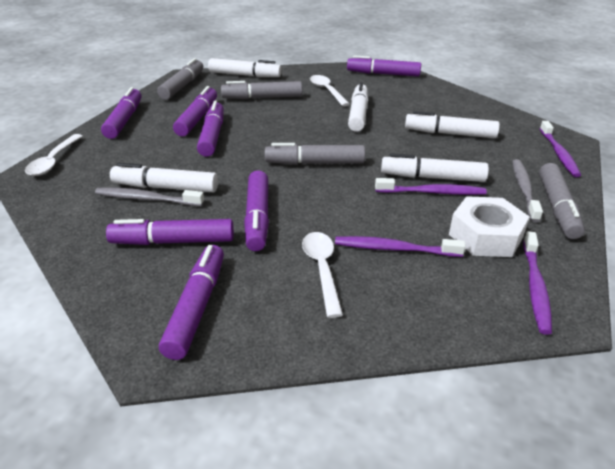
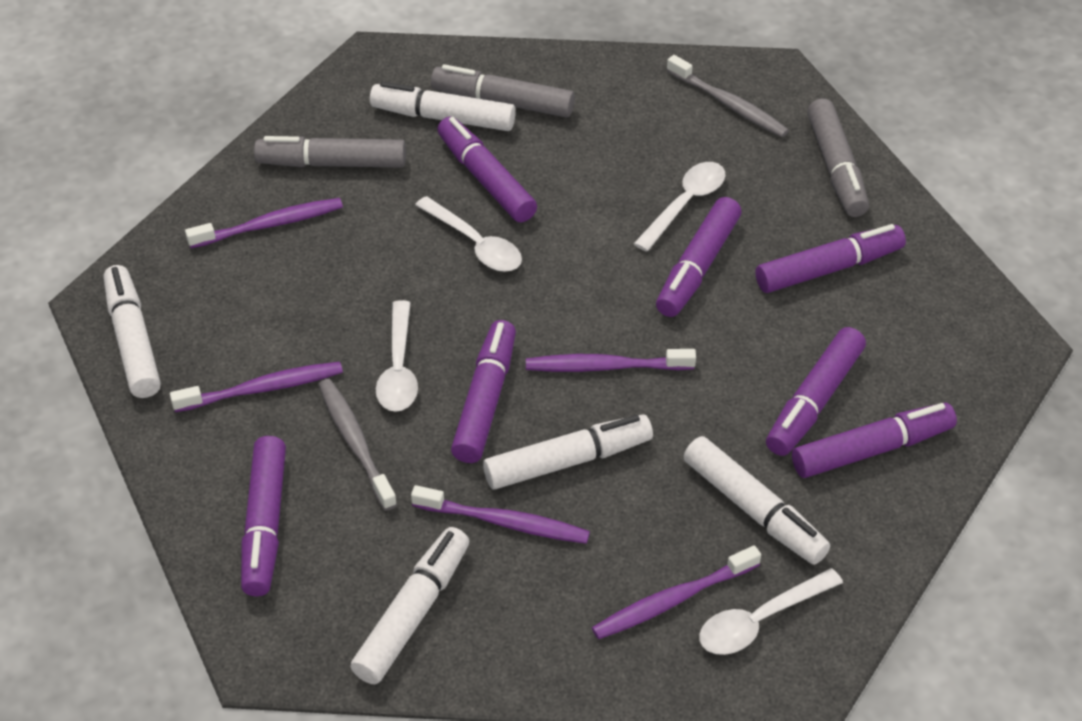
grey marker: [157,58,203,100] [221,81,302,99] [265,143,365,165] [539,163,585,239] = 4 -> [254,136,406,168] [431,64,575,117] [807,99,869,217] = 3
purple toothbrush: [335,236,466,257] [375,178,487,195] [523,231,552,335] [540,121,581,177] = 4 -> [170,362,343,412] [185,198,343,248] [411,485,590,544] [526,349,696,372] [592,545,761,639] = 5
white nut: [449,196,530,257] = 1 -> none = 0
white spoon: [25,134,82,176] [302,232,343,318] [310,75,350,106] = 3 -> [376,300,418,412] [415,196,522,272] [634,162,725,252] [699,568,843,655] = 4

